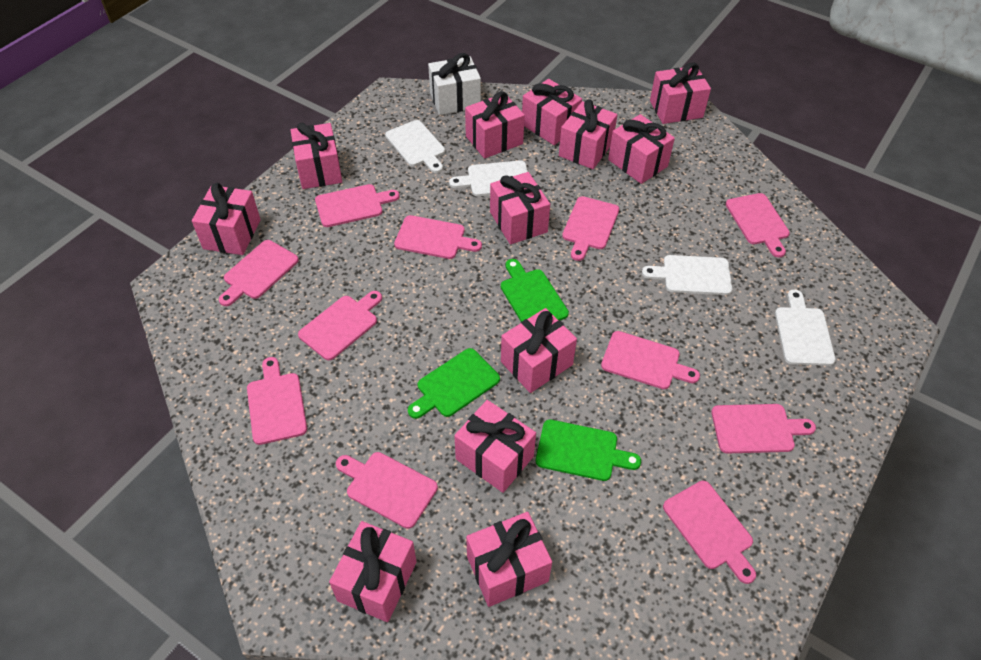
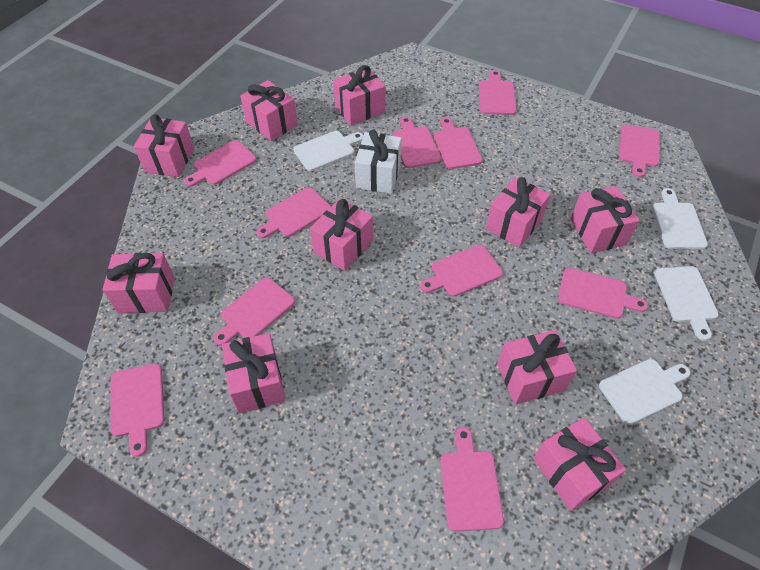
green cutting board: [408,348,500,419] [501,259,569,322] [536,419,641,481] = 3 -> none = 0
pink gift: [192,183,261,255] [290,123,342,189] [329,521,417,622] [454,400,536,493] [465,91,525,159] [466,512,552,607] [490,172,550,244] [501,308,577,393] [522,79,582,145] [559,99,617,169] [608,114,675,184] [650,62,711,124] = 12 -> [102,253,175,313] [134,114,194,177] [222,333,285,413] [240,80,298,141] [310,198,373,271] [333,65,385,125] [486,177,550,248] [497,330,577,405] [533,418,626,511] [571,186,640,253] = 10

